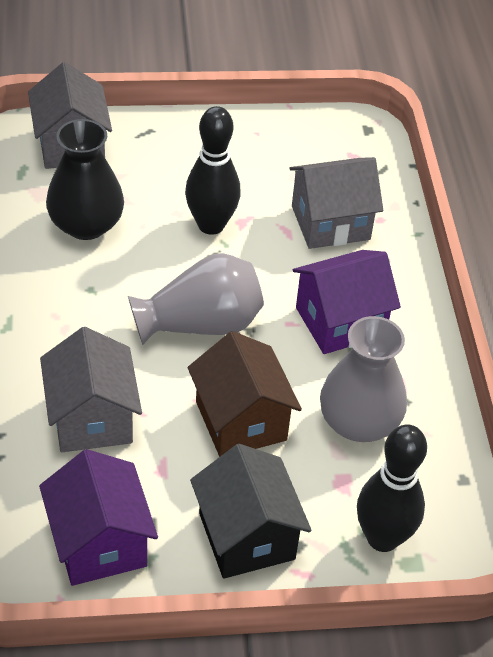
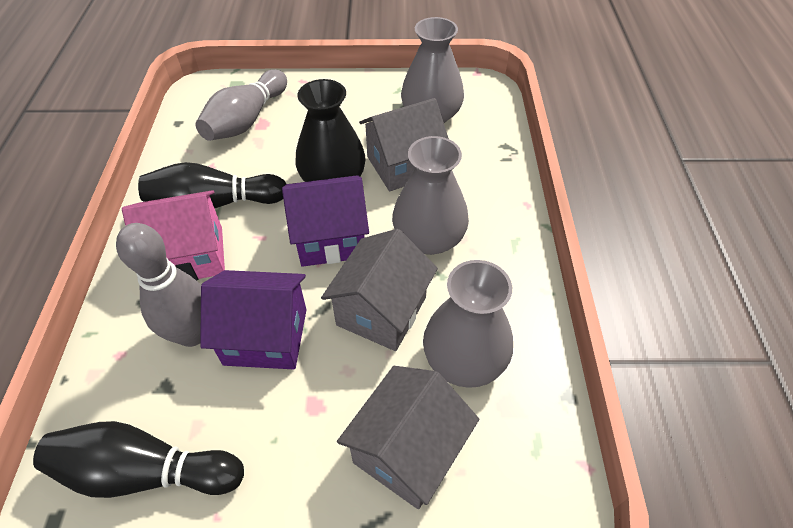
black house: [190,444,312,579] = 1 -> none = 0
brown house: [187,331,302,457] = 1 -> none = 0
grey bowling pin: none = 0 -> [116,223,201,347] [196,69,287,141] = 2
grey vase: [128,253,264,345] [320,316,407,442] = 2 -> [392,136,469,255] [401,17,464,123] [423,260,513,388] = 3
pink house: none = 0 -> [122,190,225,281] = 1

